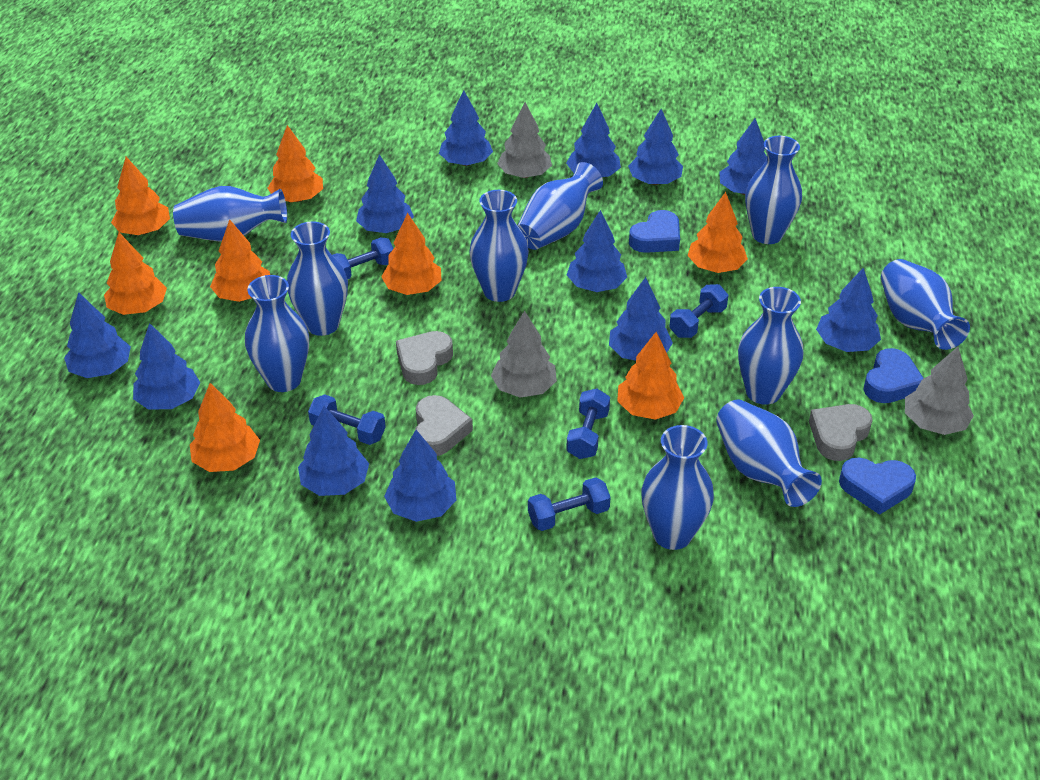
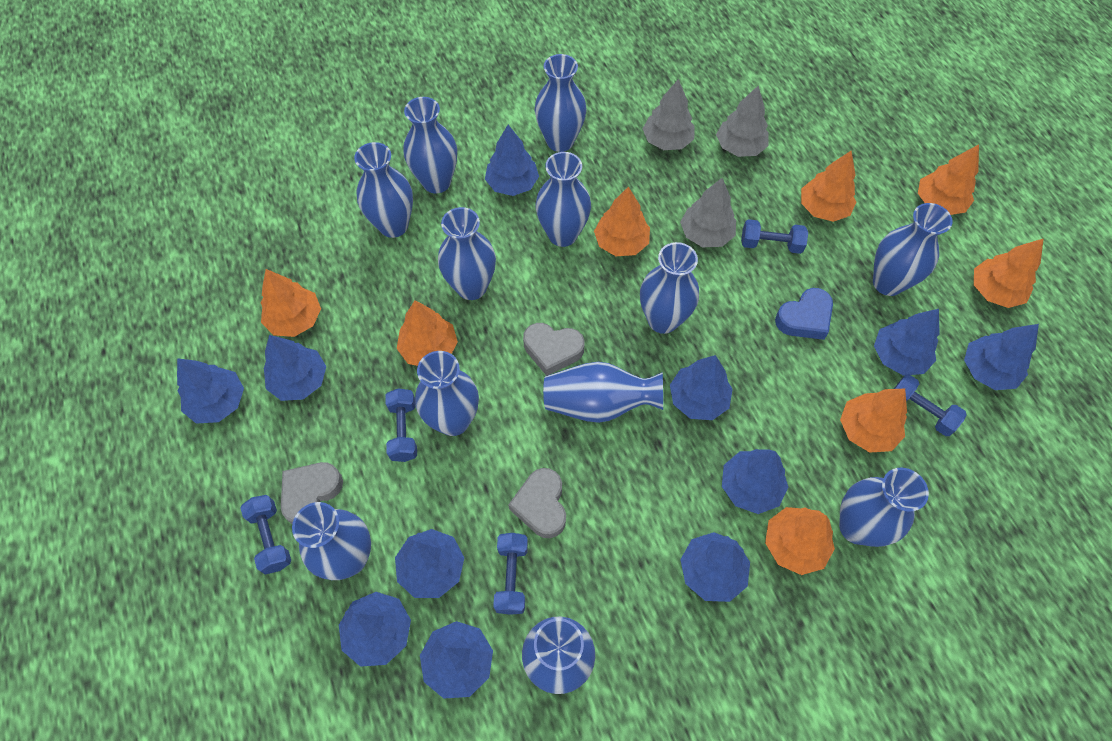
blue heart: [629,210,680,253] [839,458,916,515] [864,348,924,403] = 3 -> [775,288,833,340] = 1
blue tree: [64,292,131,378] [133,323,200,410] [298,406,369,496] [356,154,414,233] [384,430,456,522] [439,90,493,166] [566,103,621,177] [567,210,627,292] [609,277,673,361] [628,109,683,185] [719,118,767,195] [816,268,881,352] = 12 -> [177,358,244,424] [264,335,327,401] [339,592,411,667] [395,529,464,598] [420,621,493,699] [485,125,539,196] [670,355,733,420] [680,532,750,602] [722,449,788,514] [874,309,940,376] [964,324,1039,390] = 11
blue vase: [173,186,287,242] [245,275,309,392] [287,221,348,336] [469,190,529,302] [517,162,603,250] [641,425,714,550] [716,400,822,507] [738,287,803,405] [745,136,802,244] [881,259,970,350] = 10 -> [292,502,371,580] [354,142,413,238] [403,97,457,193] [415,351,479,436] [438,207,496,300] [522,617,595,694] [535,54,586,152] [536,152,591,247] [543,362,663,423] [640,242,699,334] [839,468,929,547] [873,203,953,296] = 12

